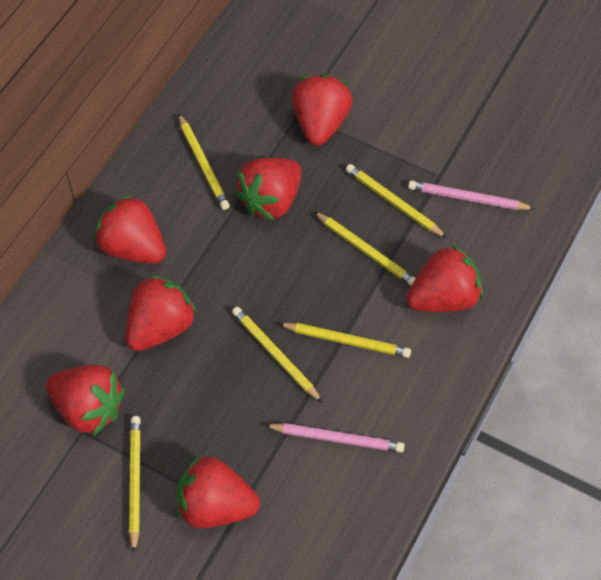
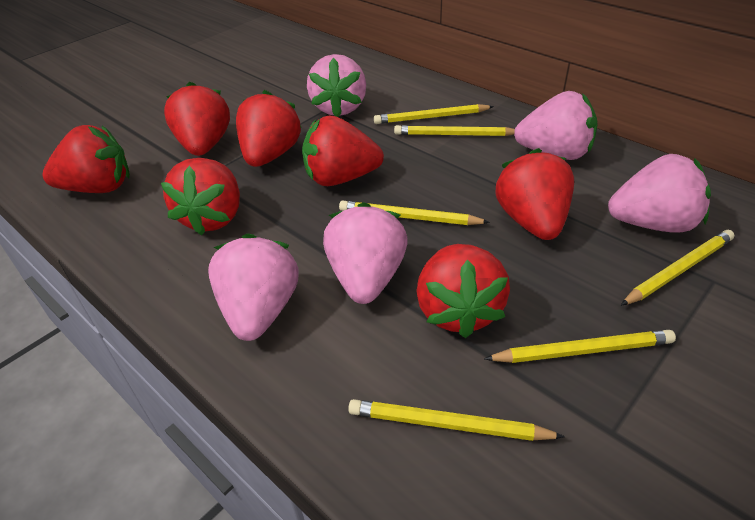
pink pencil: [264,423,405,453] [408,180,535,210] = 2 -> none = 0
pink strawberry: none = 0 -> [208,234,299,341] [307,54,366,117] [323,202,408,304] [514,91,598,160] [608,154,711,233] = 5

